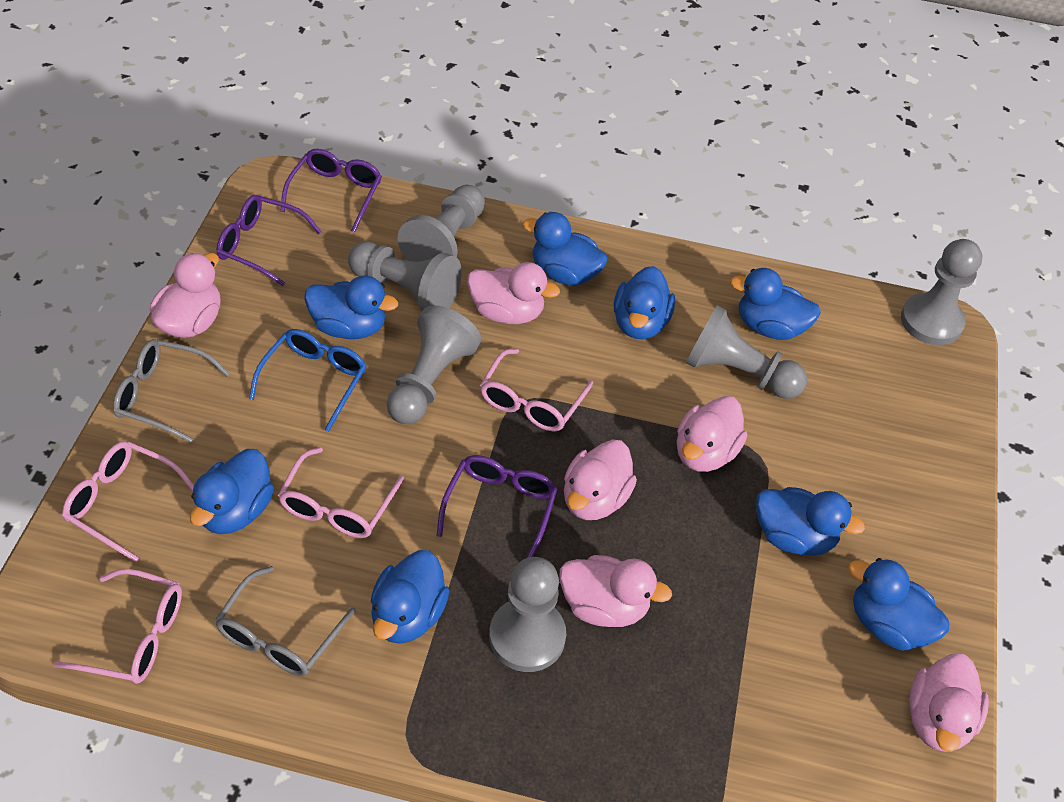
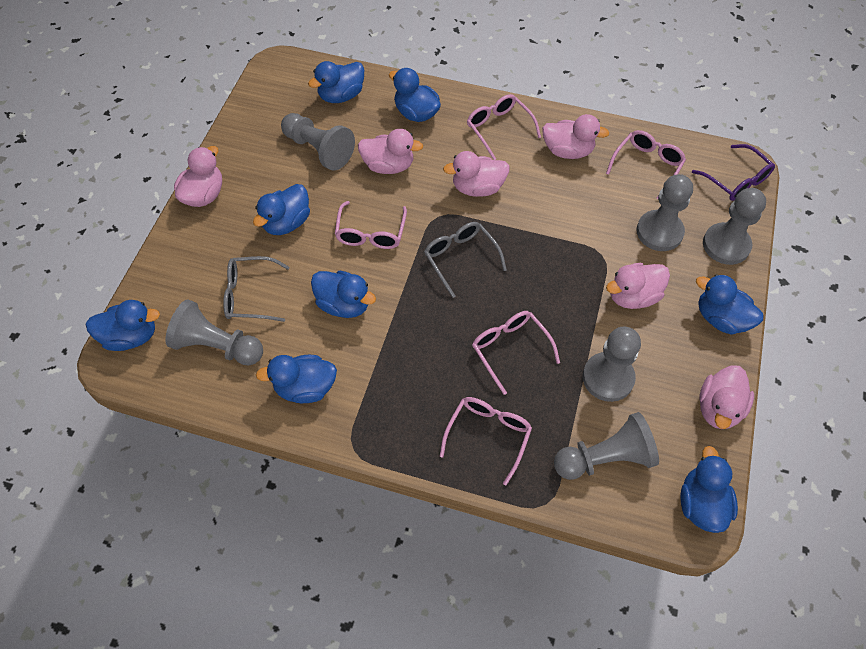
blue glasses: [249,329,367,432] = 1 -> none = 0
pink glasses: [54,569,182,684] [62,441,194,562] [278,447,404,538] [480,349,593,431] = 4 -> [335,201,407,249] [440,397,532,485] [467,94,541,160] [472,311,560,395] [606,130,686,199] = 5
purple glasses: [217,195,322,286] [280,149,382,232] [437,455,557,558] = 3 -> [692,144,775,201] = 1

